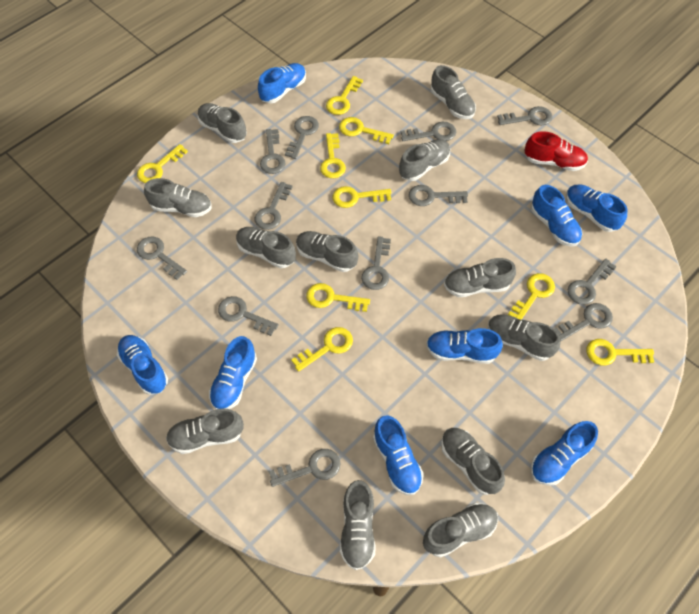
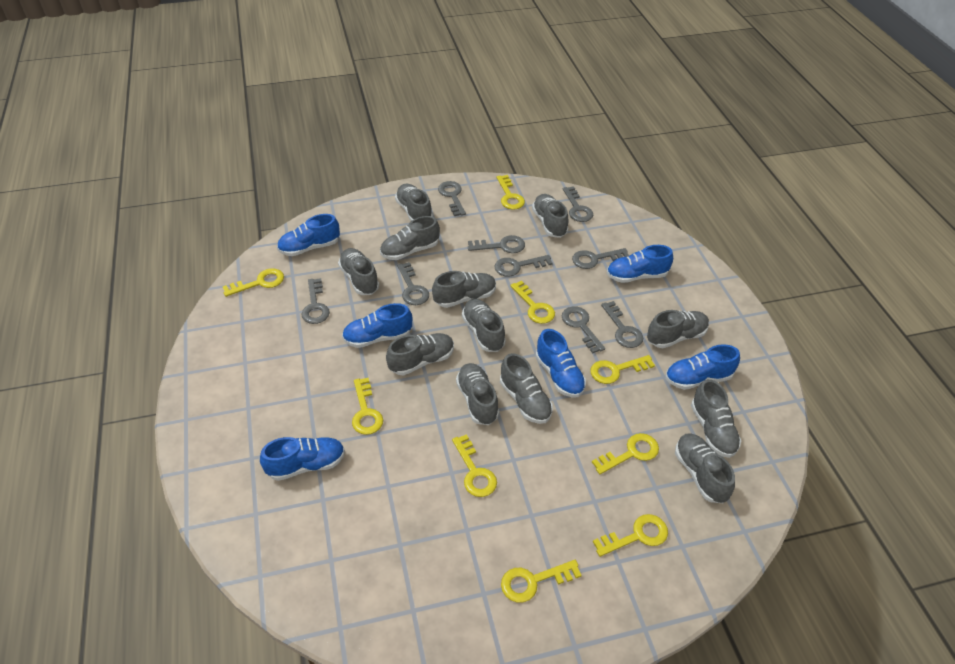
blue shoe: [117,335,168,395] [209,336,257,410] [258,63,306,103] [373,415,424,495] [426,328,503,364] [531,185,582,247] [531,421,598,486] [566,184,627,232] = 8 -> [260,437,345,481] [277,214,340,256] [342,303,412,348] [536,329,586,397] [607,245,673,283] [665,344,740,390] = 6
grey key: [137,237,187,280] [218,296,279,336] [255,182,292,230] [260,129,285,174] [269,449,341,487] [285,116,319,159] [361,236,391,290] [401,122,456,141] [409,185,468,206] [497,106,552,125] [554,303,613,342] [568,259,617,305] = 12 -> [302,278,330,324] [397,262,429,305] [438,181,466,216] [468,235,525,253] [494,255,553,277] [562,306,605,353] [563,186,593,222] [572,248,629,269] [601,301,643,348] = 9
red shoe: [524,131,588,171] = 1 -> none = 0

